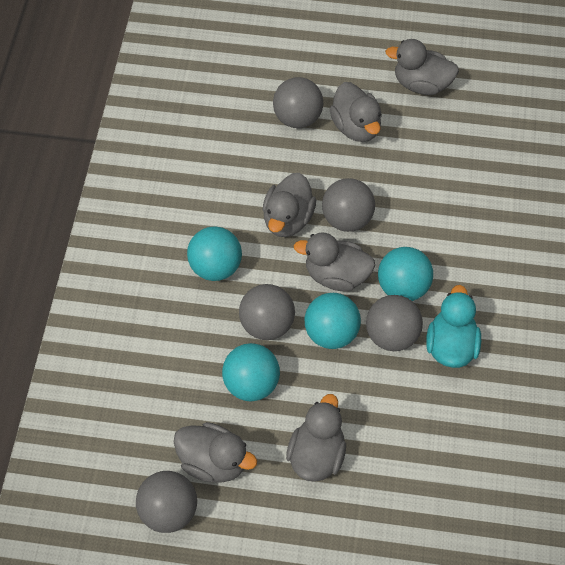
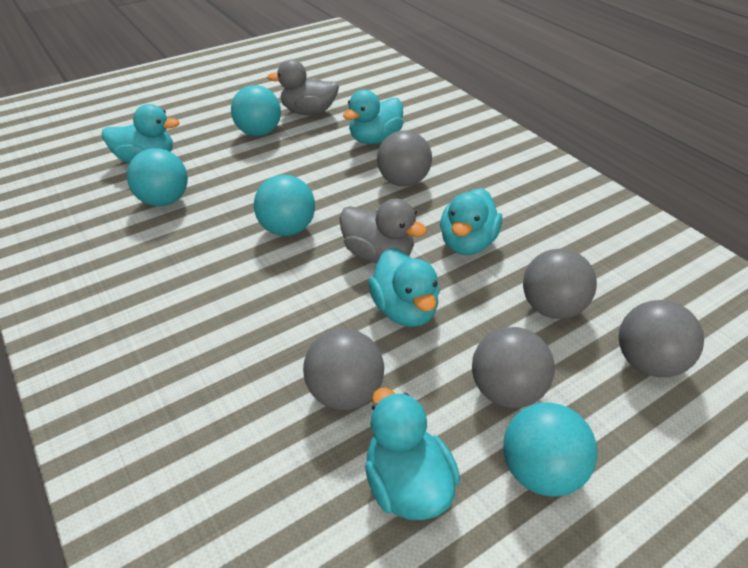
grey duck: [174,422,257,483] [263,173,316,237] [286,394,346,482] [294,233,375,291] [330,82,382,142] [385,39,459,95] = 6 -> [267,60,339,115] [339,199,427,263] = 2
turquoise duck: [426,285,481,368] = 1 -> [102,104,179,163] [343,90,403,144] [365,388,460,520] [368,248,440,327] [440,188,502,255] = 5

